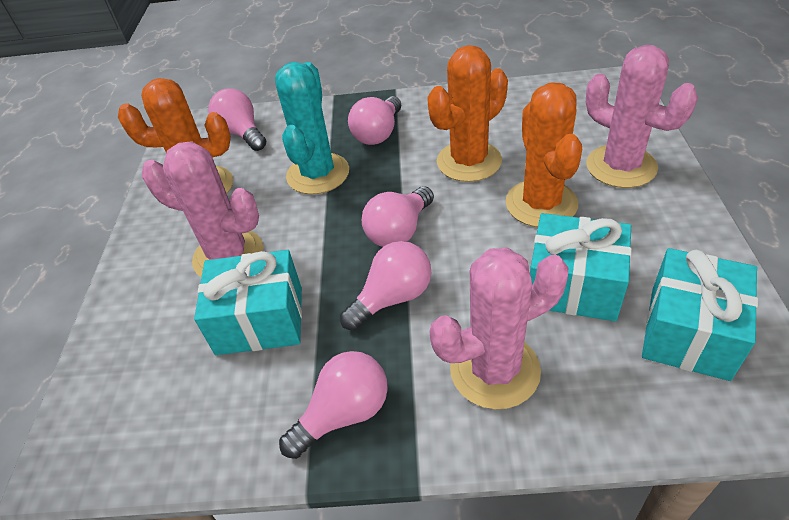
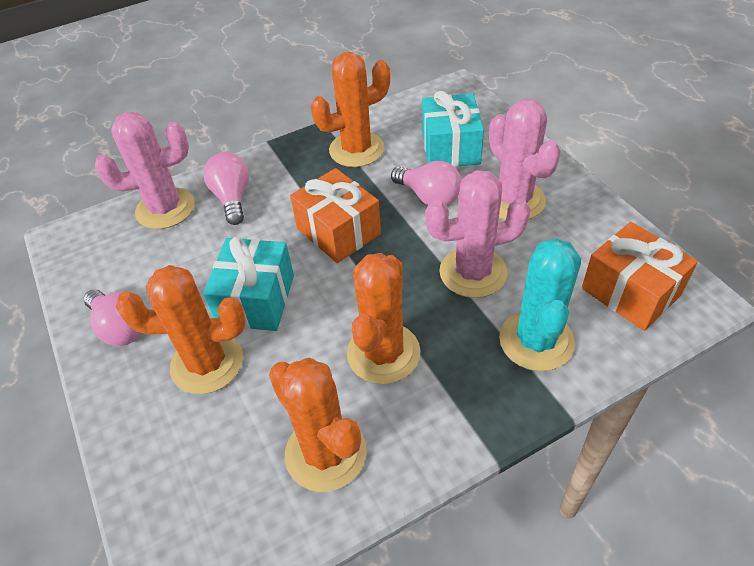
orange cactus: [118,78,233,194] [427,45,508,182] [506,82,582,227] = 3 -> [116,265,246,394] [269,358,366,492] [311,52,390,167] [347,253,421,384] = 4
orange gift: none = 0 -> [290,168,381,263] [582,222,698,331] = 2
pink light bulb: [208,88,266,151] [279,351,388,459] [340,241,431,331] [348,96,401,145] [362,186,434,247] = 5 -> [84,289,143,346] [203,152,249,225] [391,161,461,206] = 3
turquoise gift: [194,250,302,355] [530,213,632,321] [642,248,758,381] = 3 -> [203,237,294,331] [422,91,484,167] = 2

